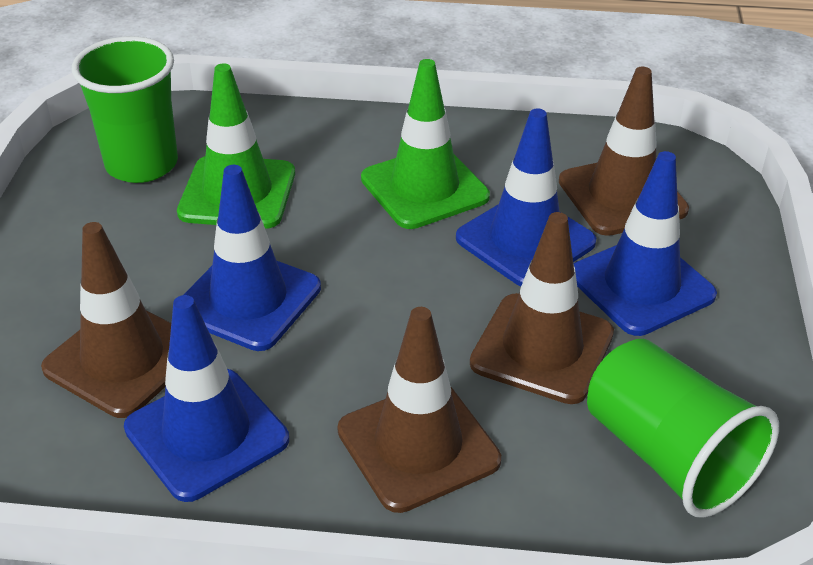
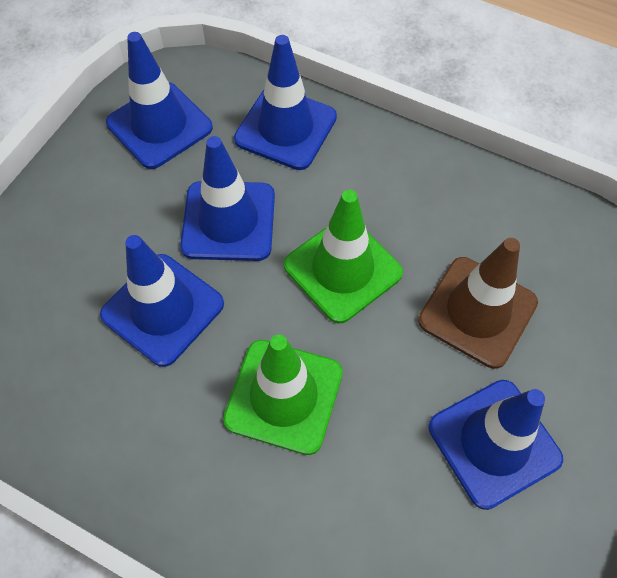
blue traffic cone: [124,295,289,502] [183,165,321,351] [456,109,596,286] [574,151,717,336] = 4 -> [100,235,224,367] [106,32,213,169] [180,136,275,261] [234,35,337,170] [429,380,563,510] = 5
brown traffic cone: [41,222,171,418] [337,307,501,513] [470,212,614,404] [559,67,689,236] = 4 -> [418,238,538,369] = 1
green cup: [72,36,178,183] [587,339,779,518] = 2 -> none = 0

